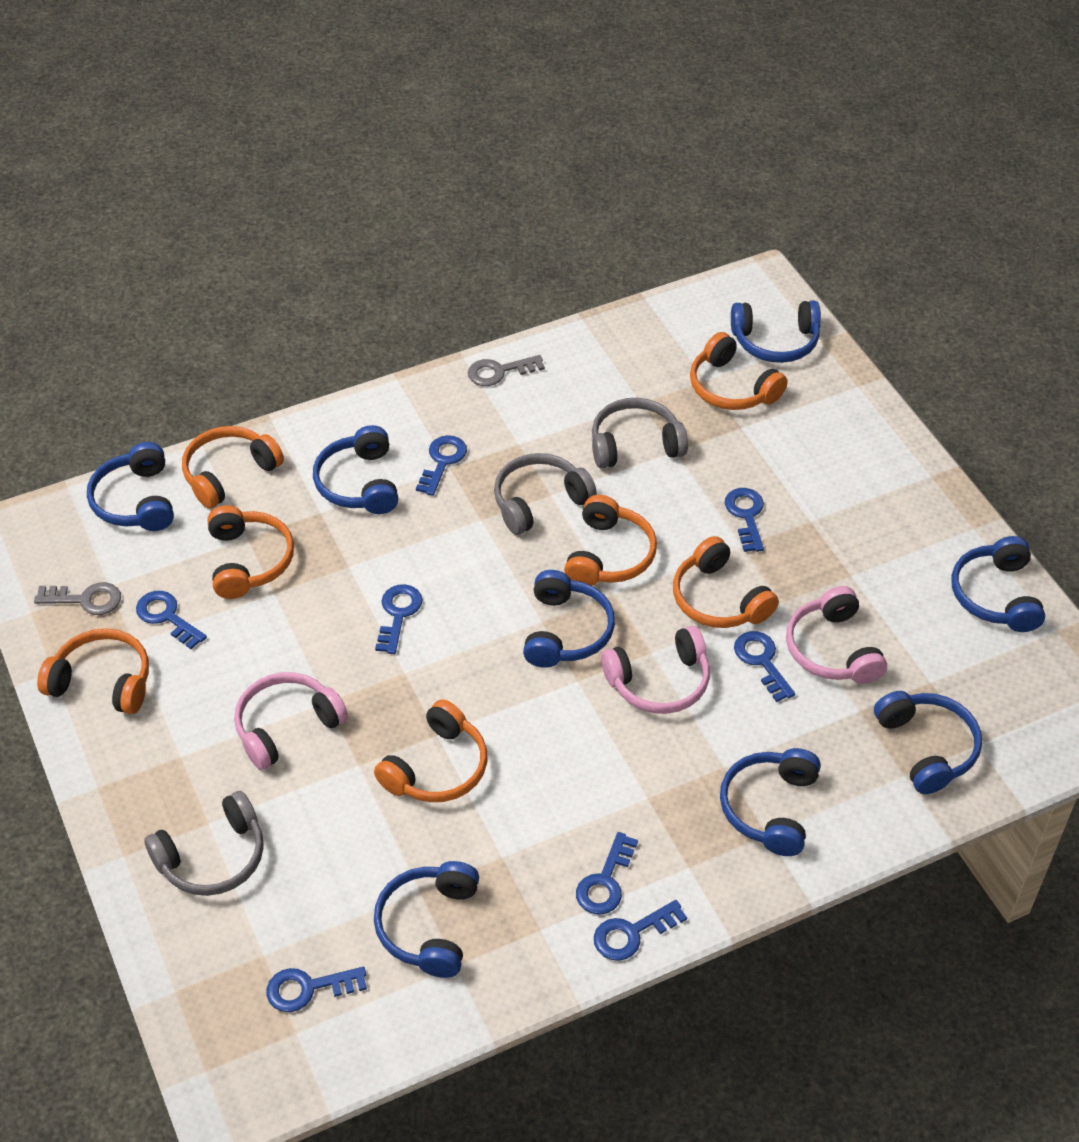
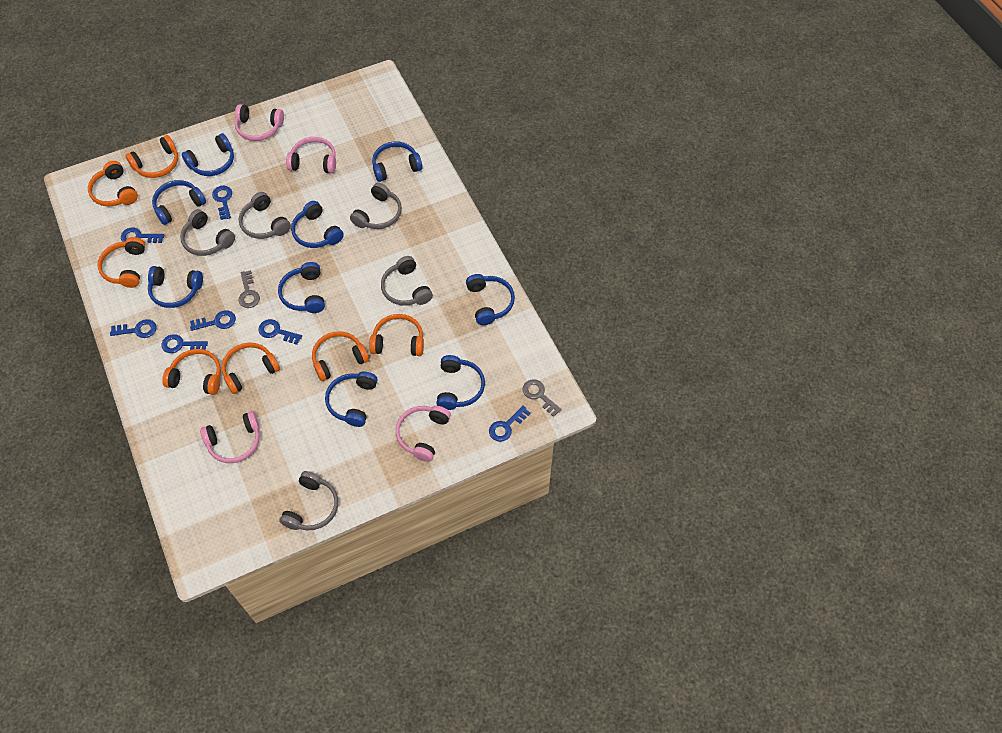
blue headphones: [87,442,174,531] [313,425,398,514] [374,861,479,978] [523,570,615,668] [720,748,821,856] [731,300,821,363] [874,691,982,794] [951,536,1045,632] = 8 -> [148,266,203,308] [152,180,206,225] [182,133,234,176] [278,262,325,313] [291,201,344,248] [325,371,378,427] [372,141,423,182] [436,355,485,410] [466,274,515,325] = 9
blue key: [136,591,207,649] [266,967,367,1012] [375,584,423,654] [416,435,467,496] [576,832,638,915] [594,900,687,961] [725,488,764,552] [734,631,795,702] = 8 -> [110,319,157,338] [121,228,164,243] [161,334,208,353] [190,310,236,331] [212,185,232,220] [258,319,302,345] [489,406,531,442] = 7
grey headphones: [144,791,264,896] [494,453,597,535] [592,398,688,469] = 3 -> [180,209,235,256] [239,192,291,239] [279,471,338,530] [350,182,402,229] [381,256,433,306] = 5
pink headphones: [234,672,348,770] [601,626,710,714] [786,586,887,684] = 3 -> [200,411,260,463] [235,104,284,141] [286,137,336,173] [396,406,451,462] = 4

